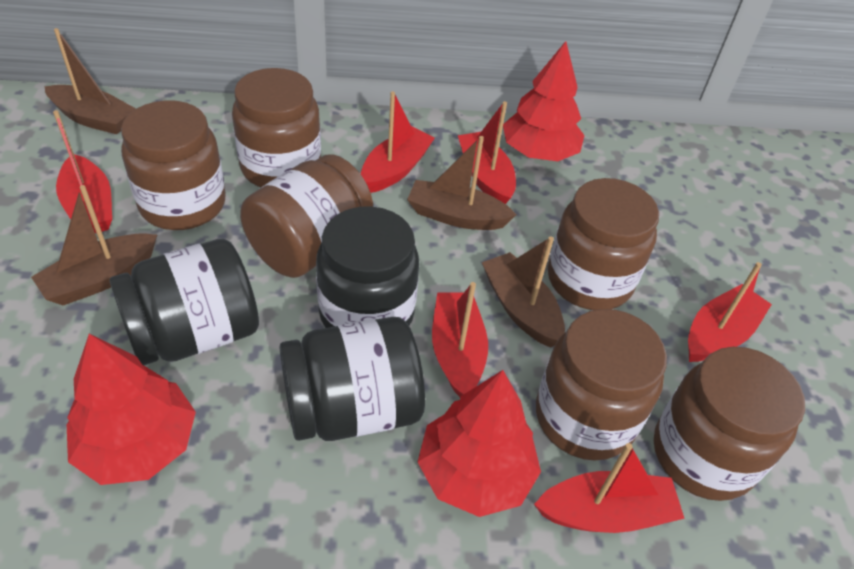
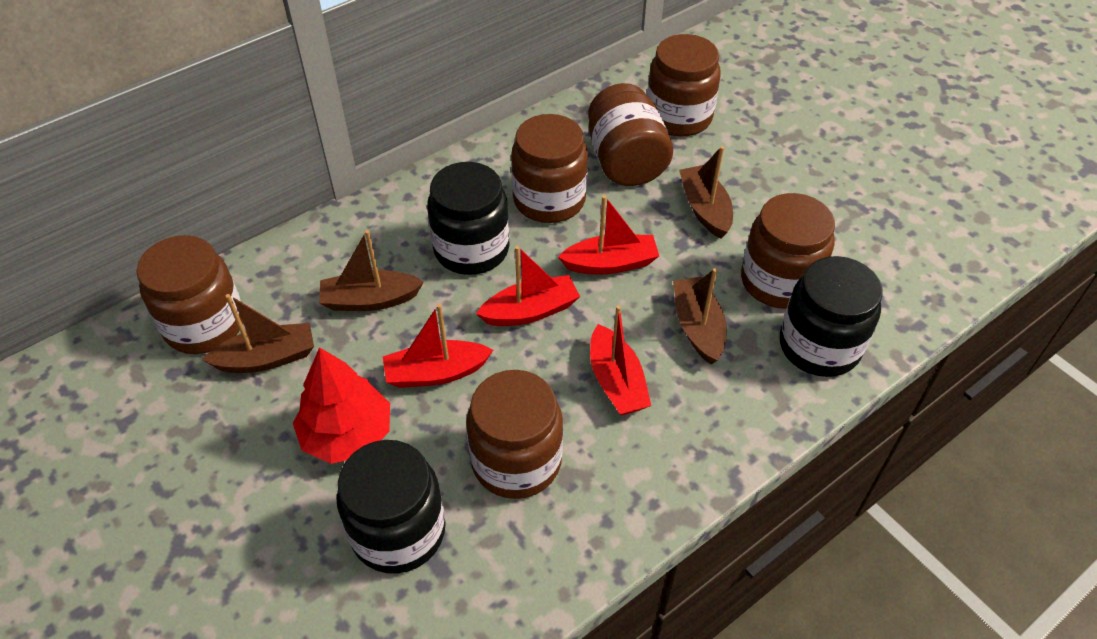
red boat: [53,110,112,233] [361,91,435,193] [432,282,488,397] [458,101,516,204] [534,443,685,533] [688,262,772,362] = 6 -> [383,304,493,388] [476,246,580,326] [558,195,659,275] [590,305,651,415] = 4
red tree: [66,334,196,485] [418,370,541,517] [503,41,585,161] = 3 -> [293,347,390,464] = 1

